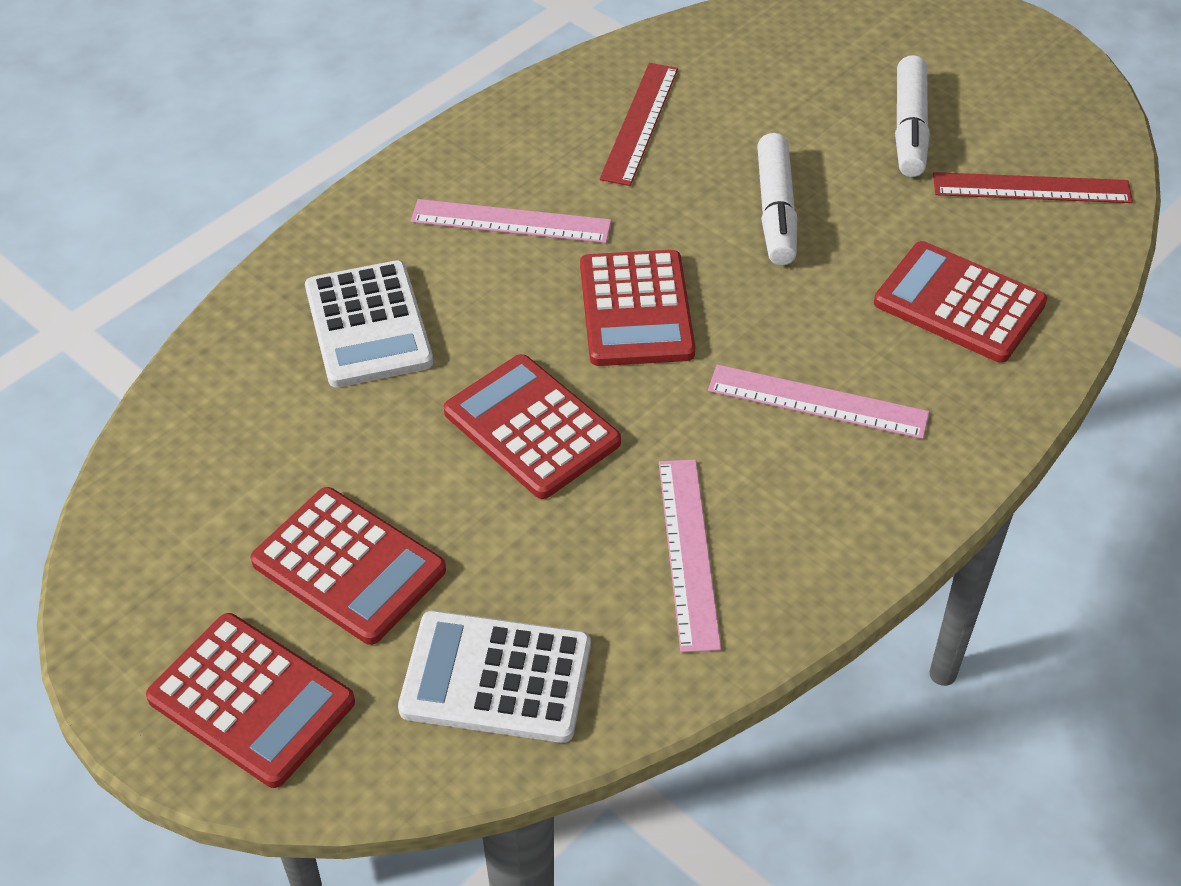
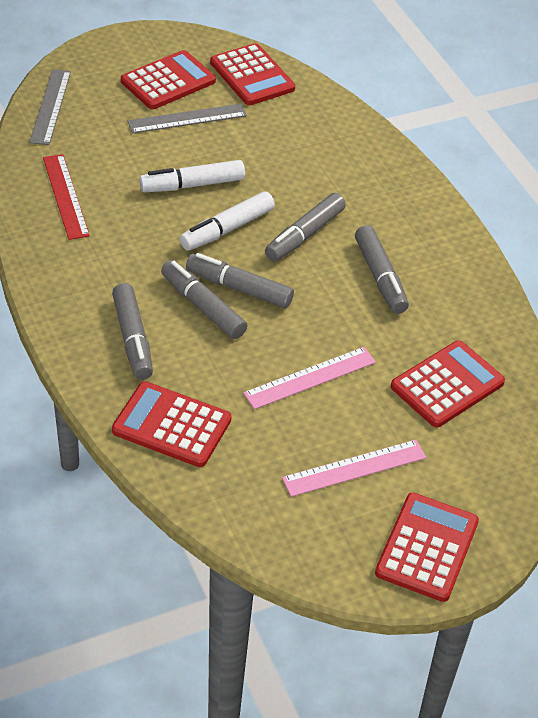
grey marker: none = 0 -> [112,283,153,380] [161,260,247,339] [186,253,294,308] [265,193,346,261] [355,225,409,314] = 5
grey ruler: none = 0 -> [29,69,71,145] [128,104,247,134] = 2
pink ruler: [411,199,611,243] [659,459,721,653] [708,364,930,439] = 3 -> [243,347,376,409] [282,440,426,497] = 2
red ruler: [600,63,678,186] [933,172,1133,203] = 2 -> [43,154,90,240] = 1
white calculator: [305,260,433,387] [398,610,591,743] = 2 -> none = 0

